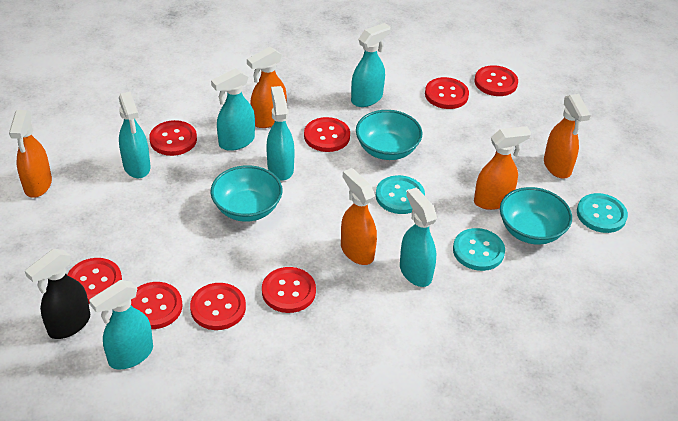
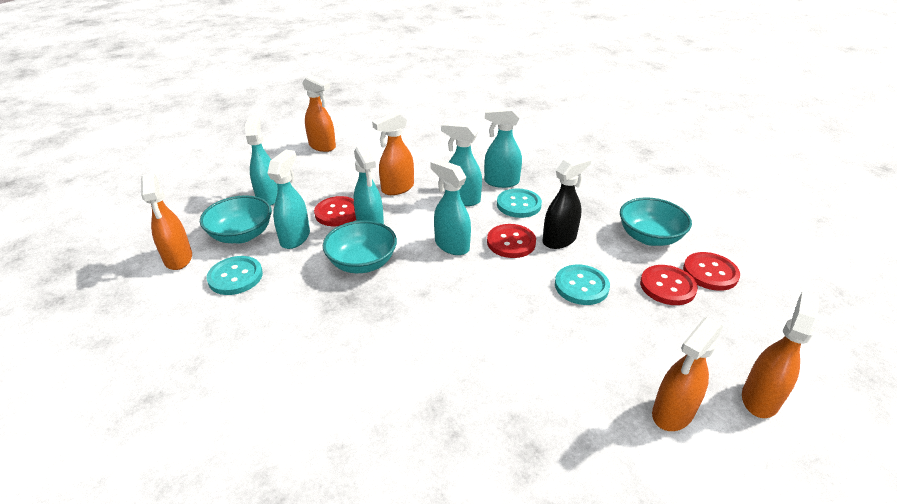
red button: [67,258,122,303] [131,282,183,329] [149,120,197,156] [190,283,246,330] [262,267,316,313] [304,117,350,152] [425,77,469,109] [475,65,518,96] = 8 -> [314,196,356,226] [487,224,536,258] [640,265,698,305] [683,252,740,291] = 4

